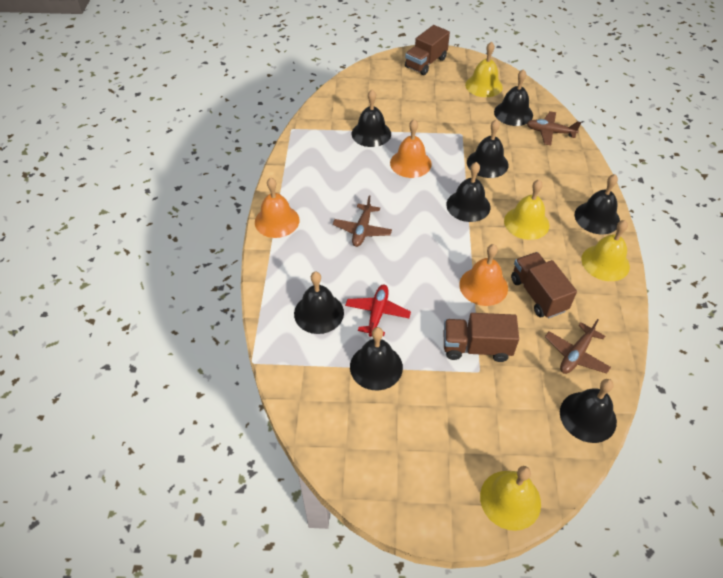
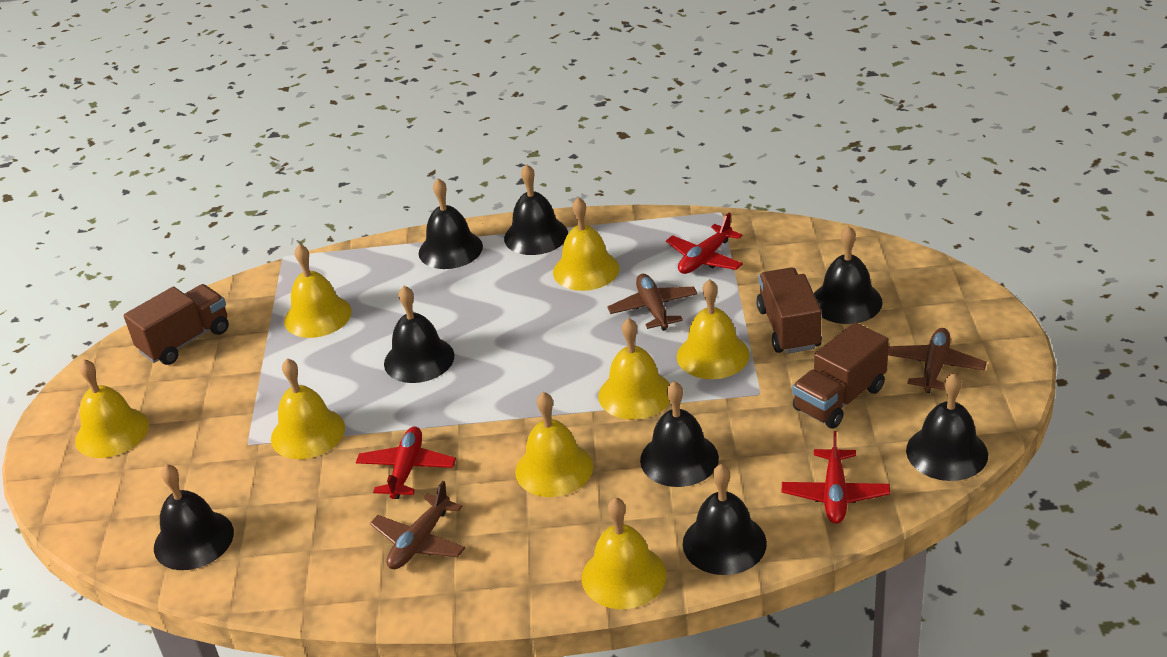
orange bell: [255,178,300,238] [390,119,432,178] [459,244,508,306] = 3 -> none = 0
red plane: [345,285,411,337] = 1 -> [356,426,456,499] [666,213,743,274] [782,431,890,524] = 3
yellow bell: [465,42,503,97] [480,466,541,531] [504,179,549,240] [582,220,630,281] = 4 -> [75,359,149,458] [271,358,345,459] [284,244,352,338] [515,392,593,497] [553,197,620,291] [582,497,666,609] [598,318,670,420] [677,279,750,379] = 8

